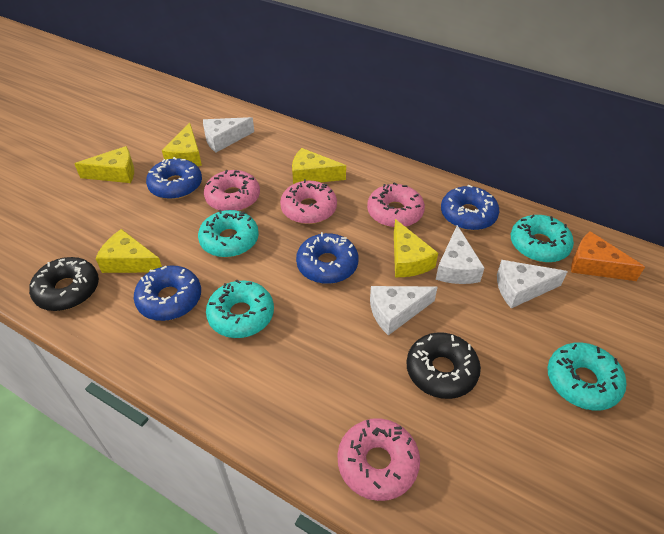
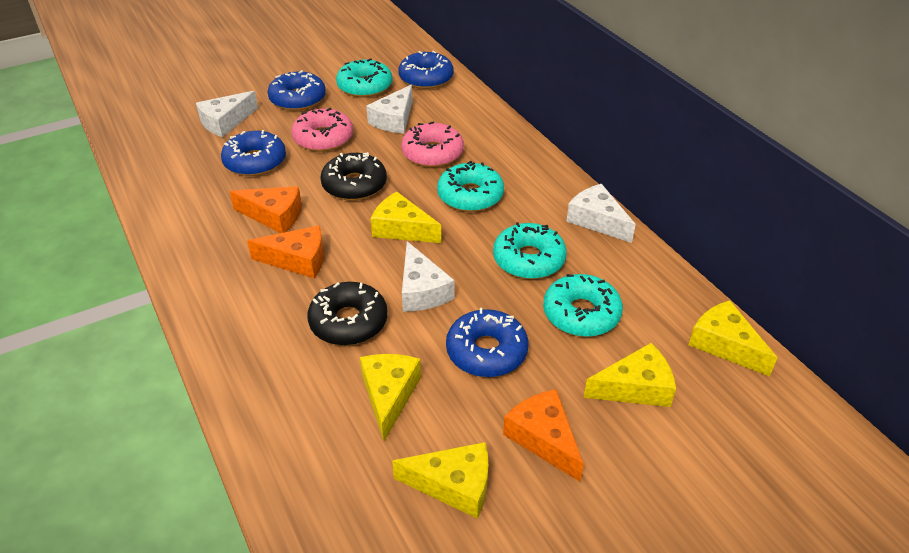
orange cheese: [571,231,645,281] = 1 -> [229,186,302,233] [247,225,324,278] [503,389,584,482] = 3
pink donut: [204,170,260,211] [280,179,337,224] [338,418,420,501] [367,182,425,228] = 4 -> [291,108,353,152] [401,122,464,167] = 2

